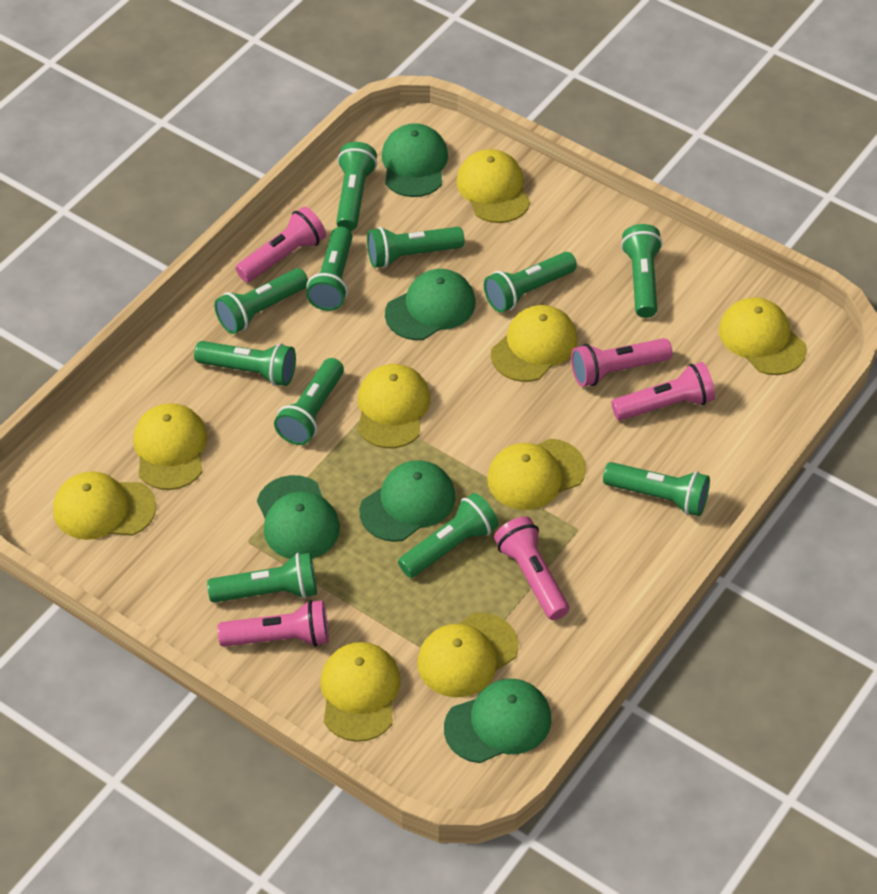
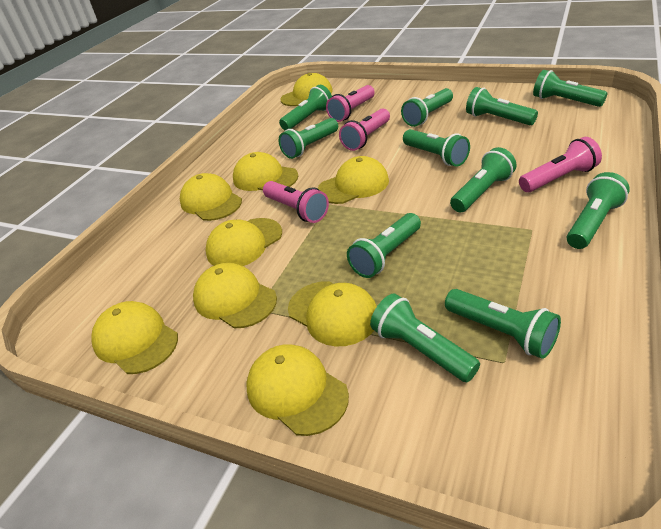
green cap: [257,475,340,559] [360,460,455,542] [382,123,448,197] [385,269,475,340] [444,679,551,763] = 5 -> none = 0
pink flashlight: [218,600,329,647] [236,206,326,283] [494,517,569,620] [571,338,672,387] [611,362,715,421] = 5 -> [263,181,329,223] [326,85,375,122] [339,108,390,151] [519,137,602,192] = 4

